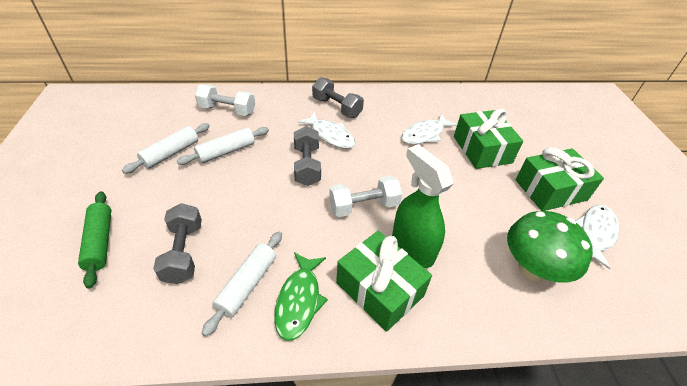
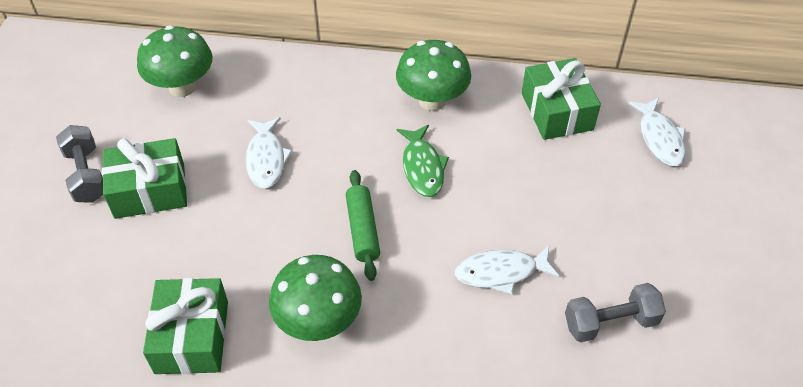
green mushroom: [507,211,593,283] = 1 -> [137,26,213,97] [269,255,362,341] [396,40,471,111] = 3
green spray bottle: [392,144,454,268] = 1 -> none = 0
grey dumbbell: [153,203,202,284] [294,126,321,186] [312,77,364,118] = 3 -> [56,125,103,203] [565,283,666,342] = 2
white dumbbell: [195,84,255,116] [329,176,402,217] = 2 -> none = 0
white rolling pin: [122,123,210,174] [177,127,269,165] [202,231,282,336] = 3 -> none = 0

